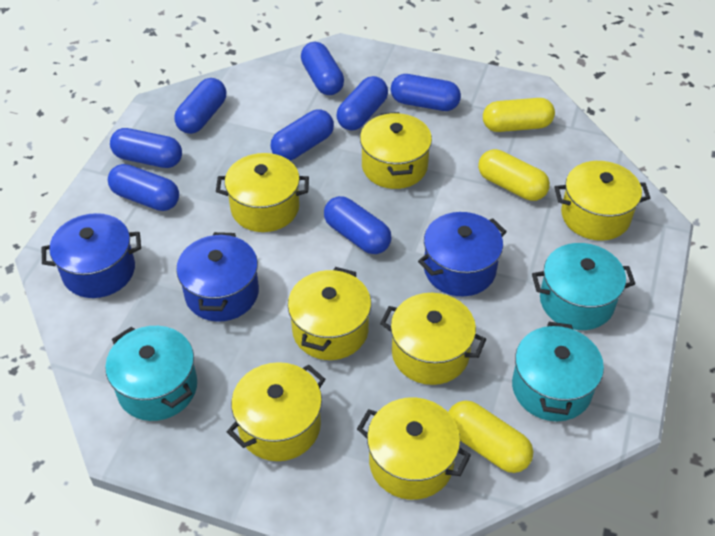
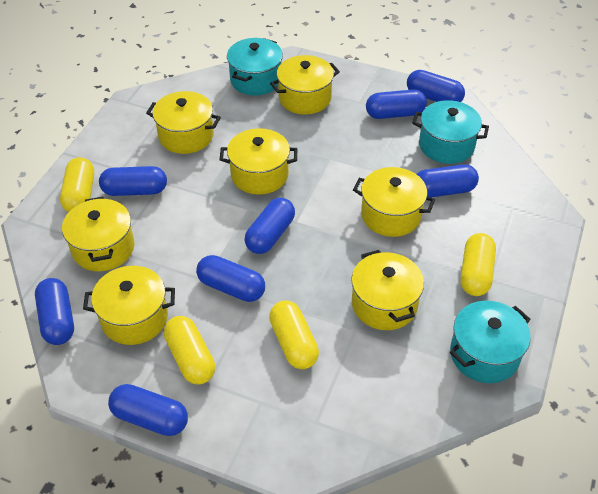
blue pot: [42,213,141,298] [176,232,259,322] [418,212,507,297] = 3 -> none = 0
yellow capsule: [448,400,533,473] [478,149,550,201] [483,98,555,132] = 3 -> [60,157,94,212] [164,316,215,385] [269,300,319,369] [461,233,496,296] = 4

